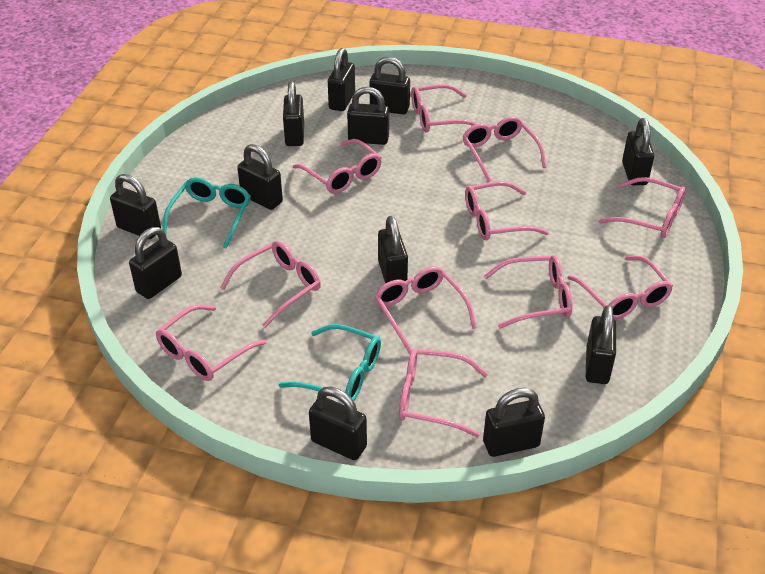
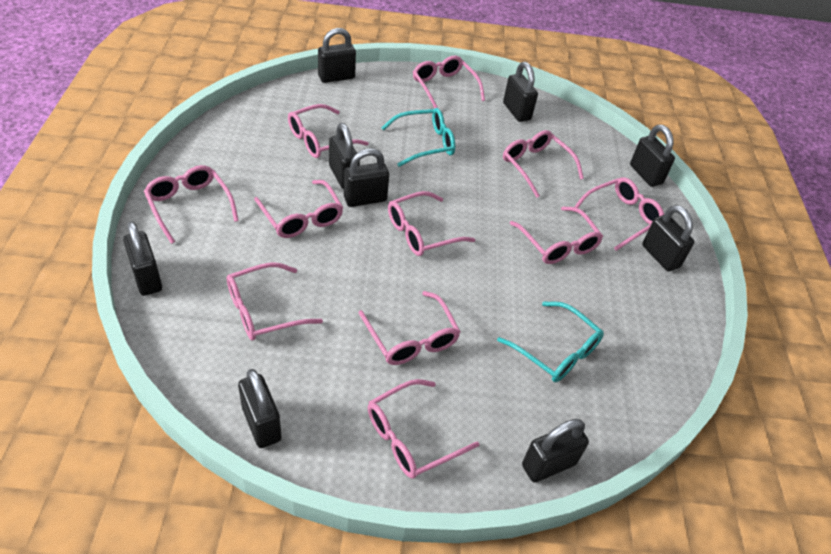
black padlock: [110,174,161,239] [129,227,182,299] [237,144,283,210] [283,81,304,146] [309,387,367,460] [328,48,355,111] [347,87,389,145] [369,57,410,114] [378,216,408,284] [483,388,545,457] [586,305,616,384] [622,118,654,185] = 12 -> [123,221,162,296] [238,369,282,448] [318,28,356,83] [329,123,360,189] [344,148,389,207] [503,62,538,122] [522,419,589,483] [630,125,675,187] [642,205,695,272] = 9

